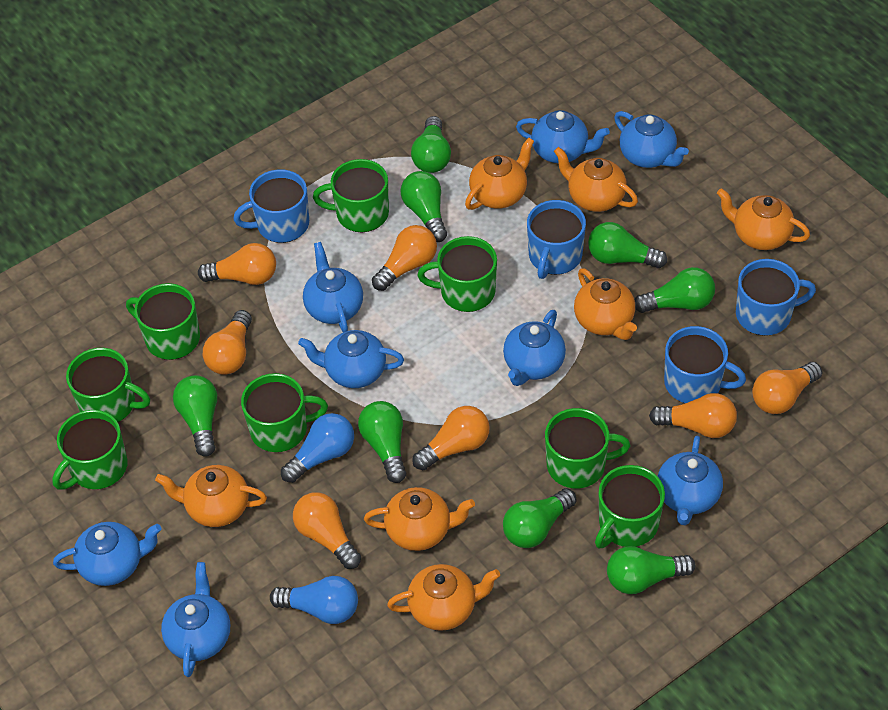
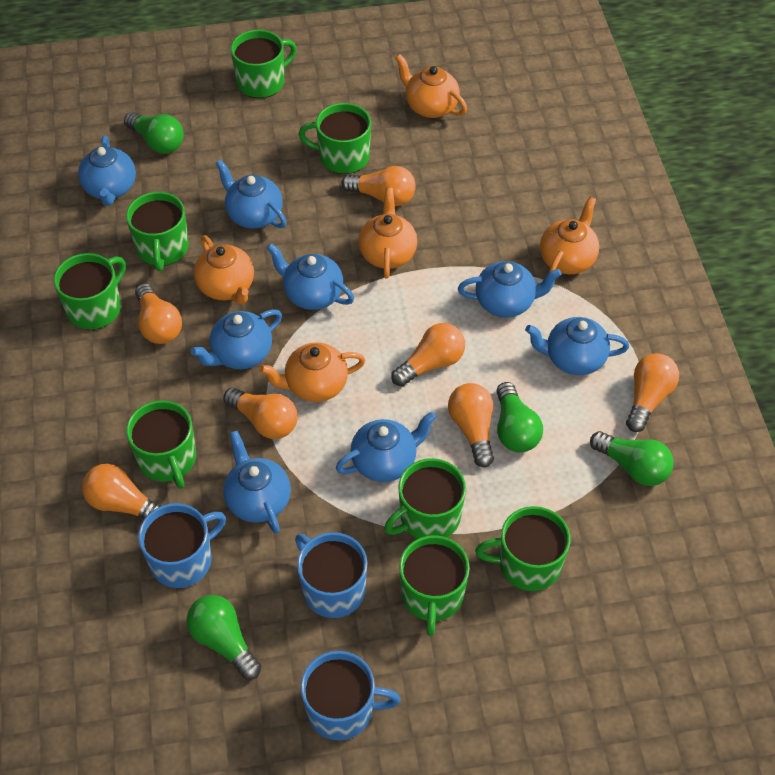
blue light bulb: [270,576,358,624] [281,413,354,483] = 2 -> none = 0
blue mug: [233,169,309,243] [527,200,586,279] [664,326,746,403] [736,259,816,336] = 4 -> [138,503,226,588] [295,532,368,618] [300,651,401,741] = 3
green light bulb: [173,375,217,456] [358,401,406,483] [401,171,447,242] [411,116,451,173] [503,488,577,548] [588,222,667,268] [607,546,695,594] [635,267,715,313] = 8 -> [124,112,184,154] [186,595,261,680] [496,382,543,453] [590,431,674,486] = 4
orange teapot: [155,465,267,527] [364,487,475,551] [387,564,500,631] [465,138,534,210] [554,147,638,212] [574,268,637,340] [717,188,810,250] = 7 -> [194,235,254,305] [259,343,366,402] [358,188,417,279] [395,54,467,118] [540,197,599,274] = 5

